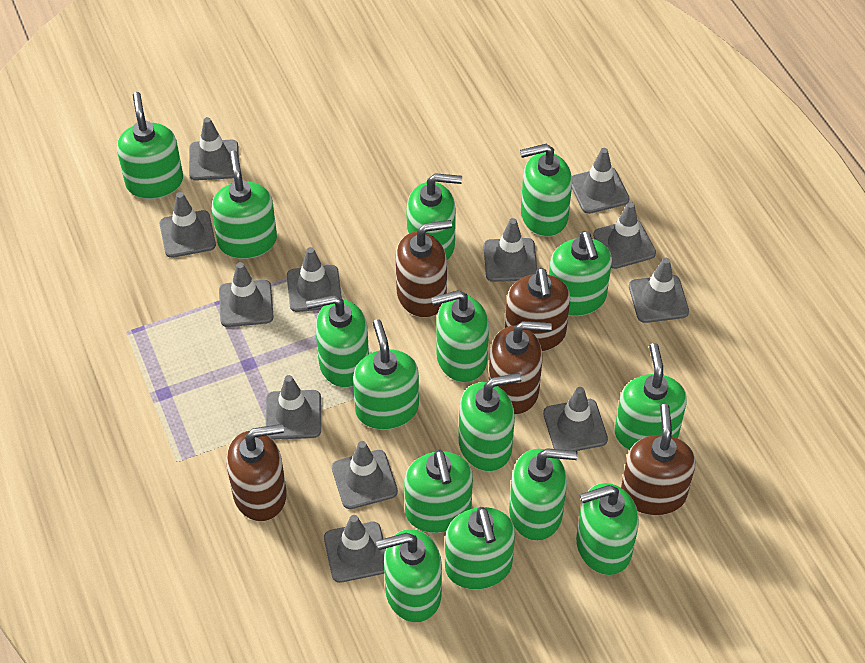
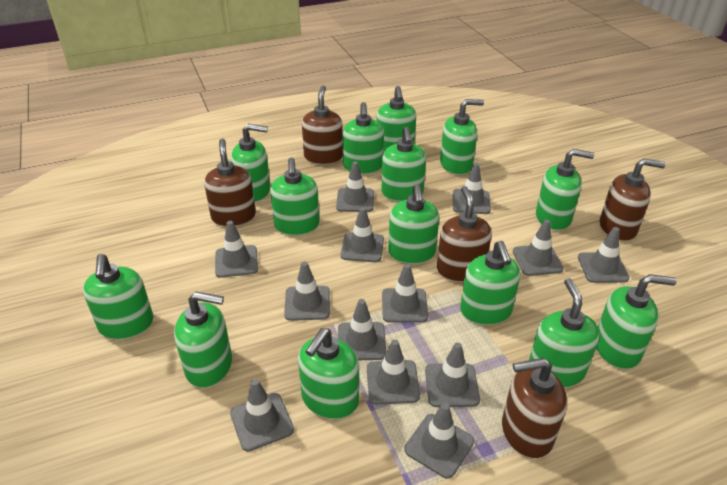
green soap dispenser: [117,92,183,199] [212,151,277,259] [306,295,369,387] [353,319,419,430] [376,529,442,622] [404,449,473,533] [406,173,462,260] [431,290,489,382] [445,507,515,590] [458,373,521,471] [509,448,578,541] [520,144,572,237] [549,231,612,316] [576,483,639,575] [615,343,687,450] = 15 -> [83,254,153,339] [174,292,232,388] [231,124,270,202] [270,158,320,235] [298,328,359,419] [342,102,384,174] [376,86,416,151] [381,127,426,202] [388,184,439,264] [440,99,484,175] [460,241,520,325] [529,278,600,388] [536,149,595,230] [596,274,677,369] = 14
grey traffic cone: [160,192,216,258] [189,117,239,181] [219,262,273,327] [266,375,321,440] [287,247,342,312] [324,515,386,583] [332,441,398,509] [484,218,537,282] [543,387,608,451] [572,148,630,214] [593,202,656,269] [629,258,689,323] = 12 -> [215,221,258,278] [230,379,294,452] [284,261,330,321] [336,161,374,212] [338,299,386,360] [341,207,384,262] [367,339,420,405] [382,264,428,323] [404,403,474,479] [425,342,480,407] [453,163,491,214] [513,219,564,276] [578,227,629,283] = 13

